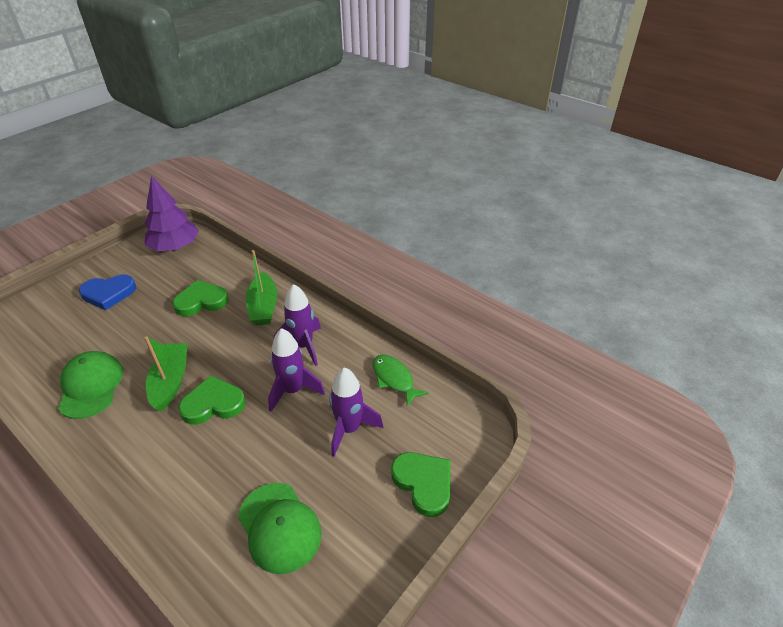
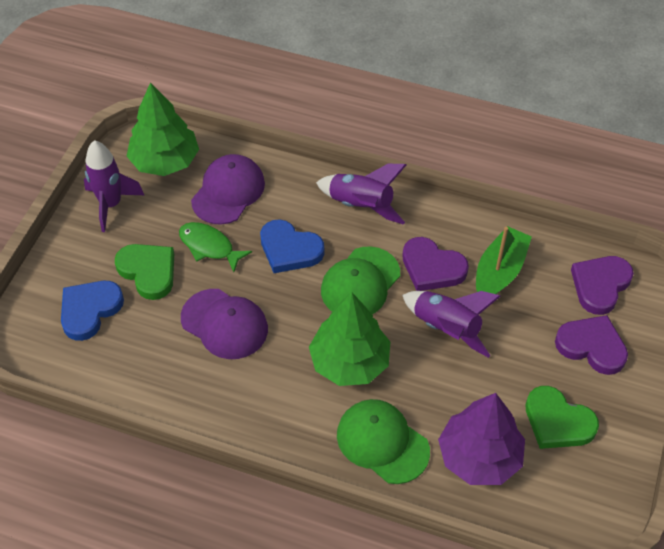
blue heart: [79,275,136,310] = 1 -> [61,281,124,341] [260,219,324,273] = 2
green boat: [144,336,188,412] [246,250,277,325] = 2 -> [476,226,532,294] = 1
green heart: [172,280,229,316] [178,376,246,425] [391,452,450,517] = 3 -> [115,244,174,300] [525,386,599,449] = 2
green tree: none = 0 -> [127,83,199,176] [309,292,390,386] = 2
purple cap: none = 0 -> [181,289,268,359] [191,154,265,225] = 2
purple heart: none = 0 -> [402,237,469,291] [555,315,628,375] [571,256,634,315] = 3

